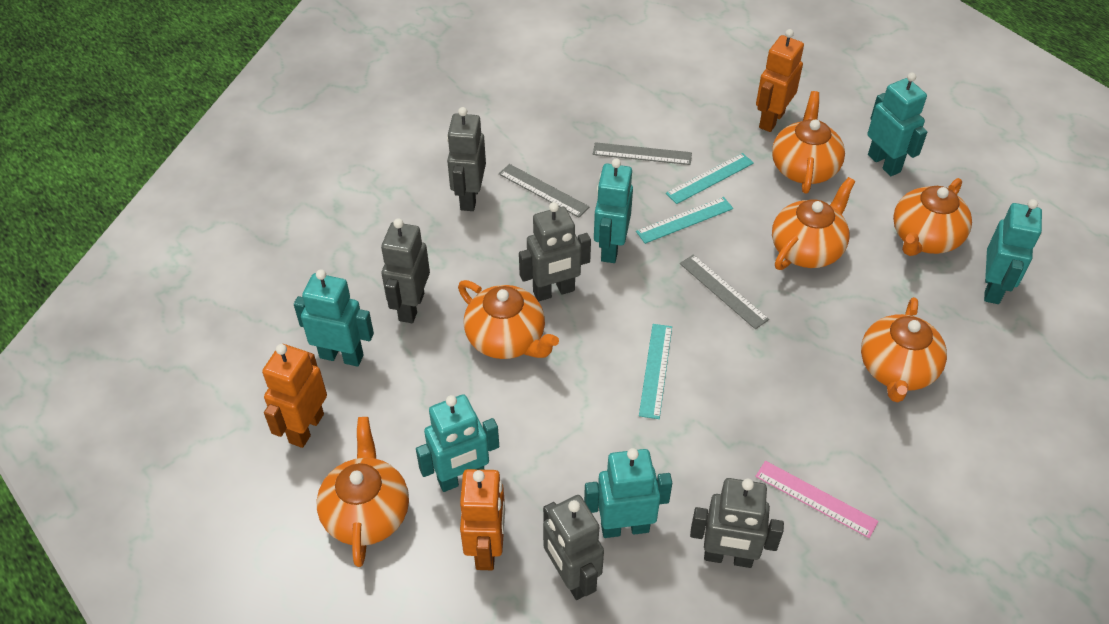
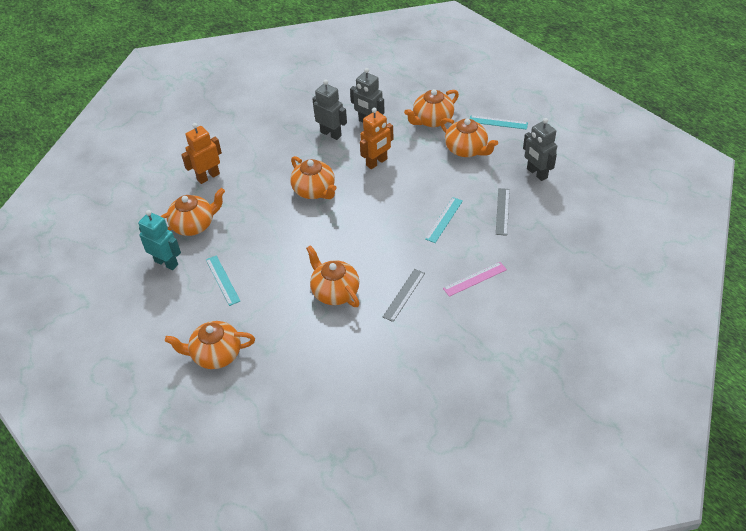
grey robot: [381,218,430,323] [447,107,486,211] [519,202,591,302] [543,495,604,600] [690,478,784,568] = 5 -> [312,79,347,140] [350,68,385,123] [523,118,557,181] = 3
grey ruler: [499,164,590,217] [593,142,692,165] [680,254,769,329] = 3 -> [383,269,425,322] [496,188,510,236] = 2
orange robot: [262,344,327,448] [460,469,505,570] [756,29,804,132] = 3 -> [181,123,222,184] [360,108,394,169] = 2
turquoise robot: [294,269,374,367] [416,394,499,492] [584,448,672,538] [594,159,633,263] [867,73,927,176] [984,199,1042,304] = 6 -> [138,210,181,270] = 1

